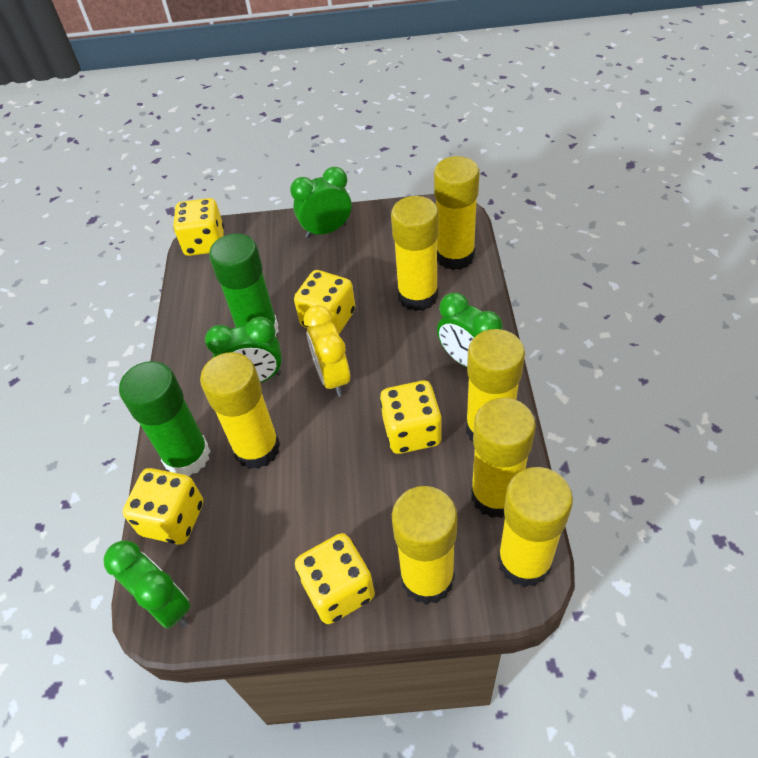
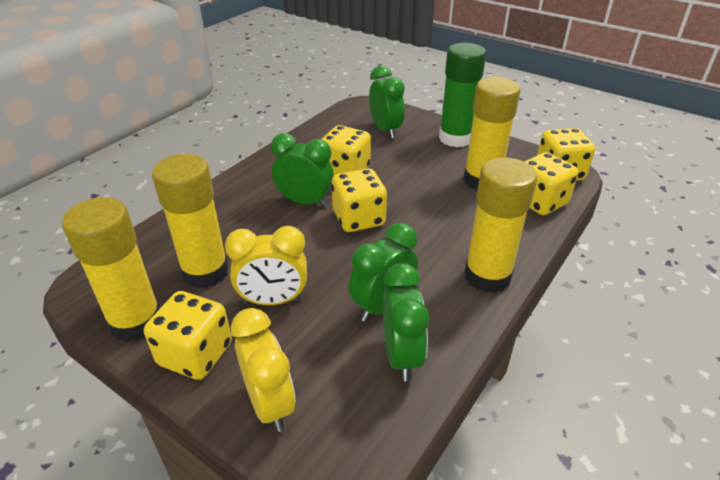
green glue stick: [119,361,210,476] [209,233,279,337] = 2 -> [439,43,486,147] = 1
yellow clock: [304,305,350,397] = 1 -> [225,226,307,305] [231,308,296,432] = 2
yellow glue stick: [200,352,280,469] [391,196,439,311] [392,486,458,605] [434,156,479,270] [466,329,525,441] [471,398,536,518] [497,467,573,587] = 7 -> [62,197,160,342] [152,154,229,288] [463,77,521,190] [464,157,537,293] = 4

